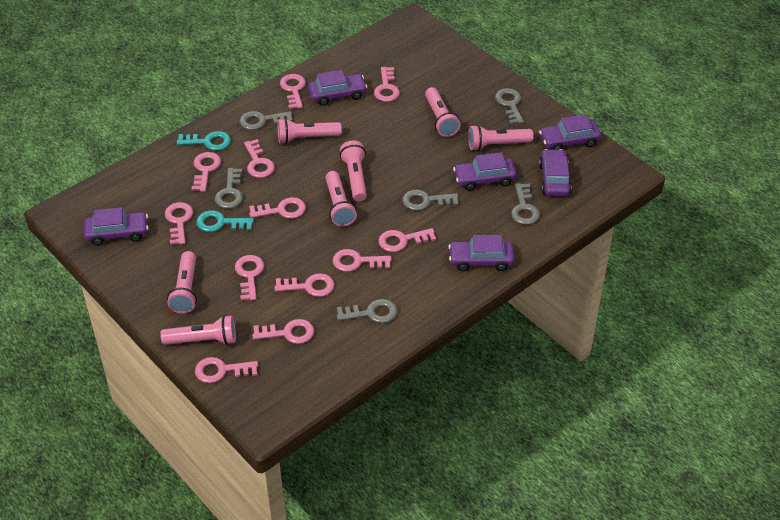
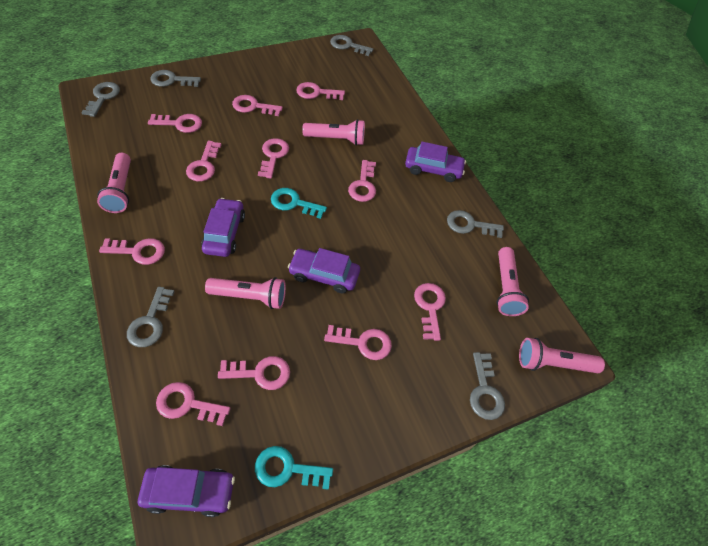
pink flashlight: [160,315,236,345] [167,251,197,313] [278,118,342,144] [326,171,357,227] [339,141,367,202] [425,87,461,137] [468,125,533,151] = 7 -> [97,153,131,213] [205,277,286,309] [302,119,365,146] [497,247,529,316] [519,338,605,373] = 5
pink key: [165,202,193,245] [191,152,221,192] [195,357,258,383] [235,255,264,301] [244,139,275,178] [249,197,306,219] [252,319,314,344] [275,273,335,297] [280,74,306,109] [333,249,392,272] [374,67,400,102] [378,228,436,252] = 12 -> [99,238,165,265] [148,114,202,133] [156,382,230,426] [186,141,221,181] [218,356,290,390] [232,95,283,116] [258,138,289,178] [296,82,345,100] [324,325,392,360] [348,160,376,202] [414,283,446,341] = 11
purple car: [84,207,149,246] [308,70,367,106] [448,235,514,271] [453,152,517,191] [539,114,601,150] [539,149,572,196] = 6 -> [138,465,235,517] [201,198,245,257] [288,248,360,293] [405,142,466,182] = 4

